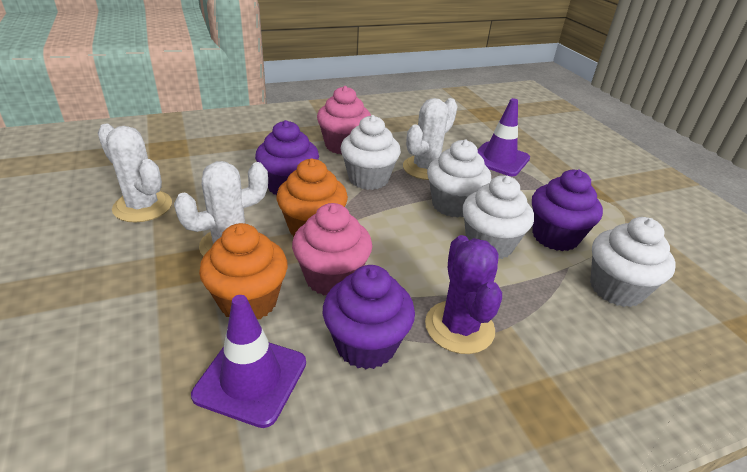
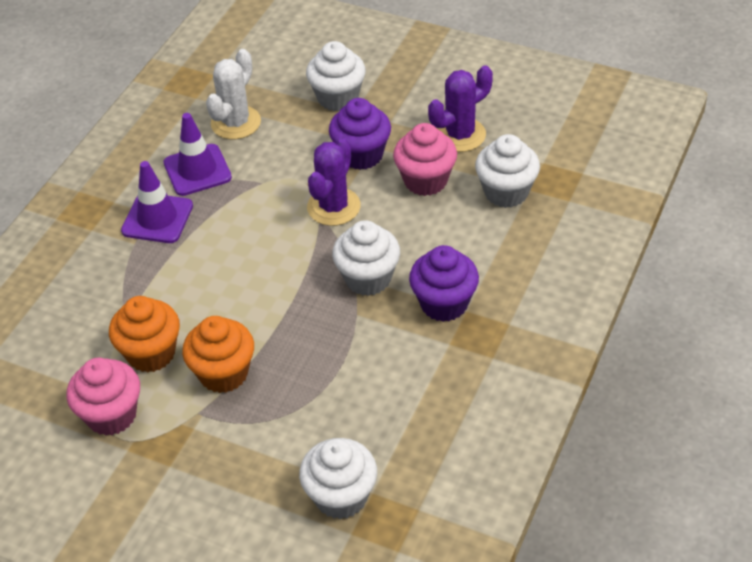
purple cactus: [425,235,502,354] = 1 -> [307,138,361,226] [428,65,493,152] = 2
purple cupcake: [255,120,319,196] [323,265,415,369] [532,170,603,251] = 3 -> [329,98,391,170] [409,245,479,322] = 2
white cactus: [98,124,172,223] [174,161,268,256] [403,98,458,180] = 3 -> [206,49,261,139] = 1

